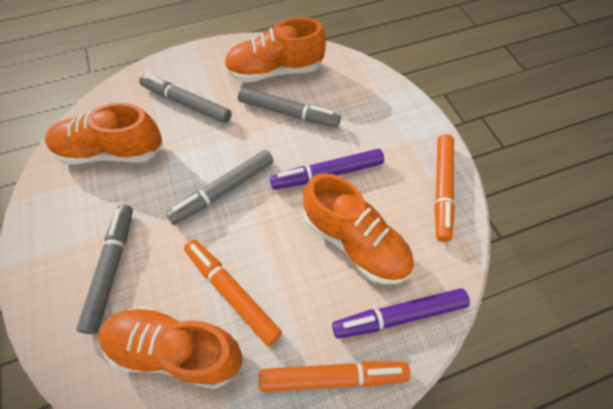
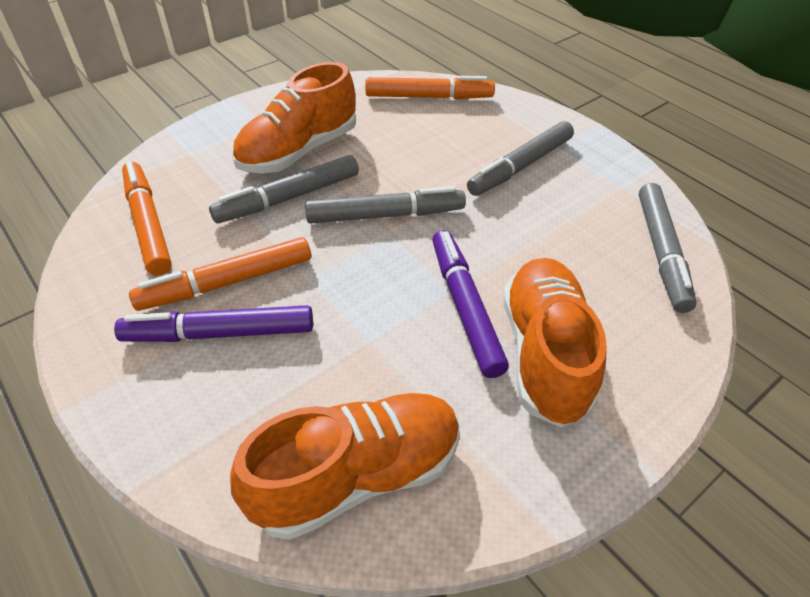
orange shoe: [45,103,163,165] [98,306,242,389] [224,17,326,83] [303,173,413,284] = 4 -> [230,393,460,540] [232,62,356,173] [503,258,607,428] = 3

